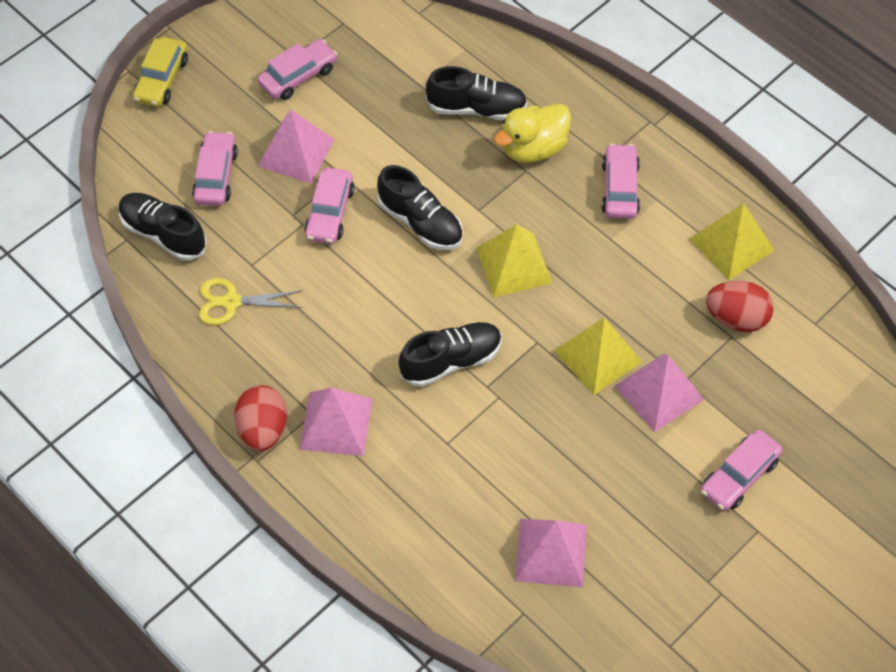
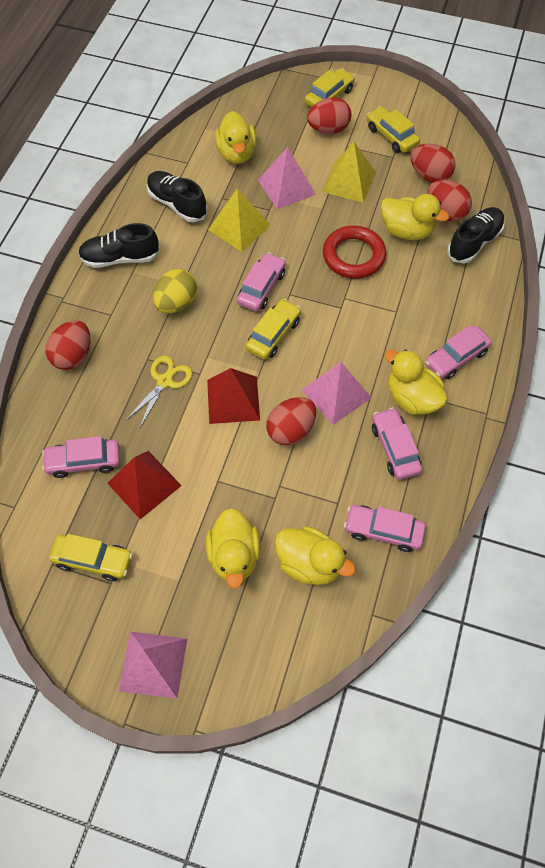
black shoe: [119,193,207,261] [377,165,463,250] [399,322,502,387] [426,66,527,120] = 4 -> [78,223,160,268] [147,171,208,222] [447,207,505,264] = 3
pink pyramid: [258,109,335,184] [299,387,372,456] [515,519,587,587] [615,354,704,432] = 4 -> [119,632,187,699] [258,147,316,209] [302,362,371,425] = 3
red egg: [234,385,287,451] [706,281,774,332] = 2 -> [46,320,90,370] [266,397,316,445] [307,97,351,134] [411,144,456,183] [427,180,472,222] = 5
red pyramid: none = 0 -> [107,451,182,519] [207,368,260,424] = 2
red ring: none = 0 -> [323,226,386,279] = 1
yellow car: [133,37,188,107] = 1 -> [49,534,133,581] [246,299,301,360] [305,68,355,107] [367,106,420,153] = 4
yellow duck: [494,104,571,163] = 1 -> [206,508,261,589] [215,111,257,164] [275,526,356,585] [381,194,449,240] [385,350,447,415] = 5
yellow egg: none = 0 -> [153,269,197,314] = 1
yellow pyramid: [476,224,552,297] [554,318,642,395] [690,203,775,280] = 3 -> [208,188,271,252] [322,142,376,203] = 2

